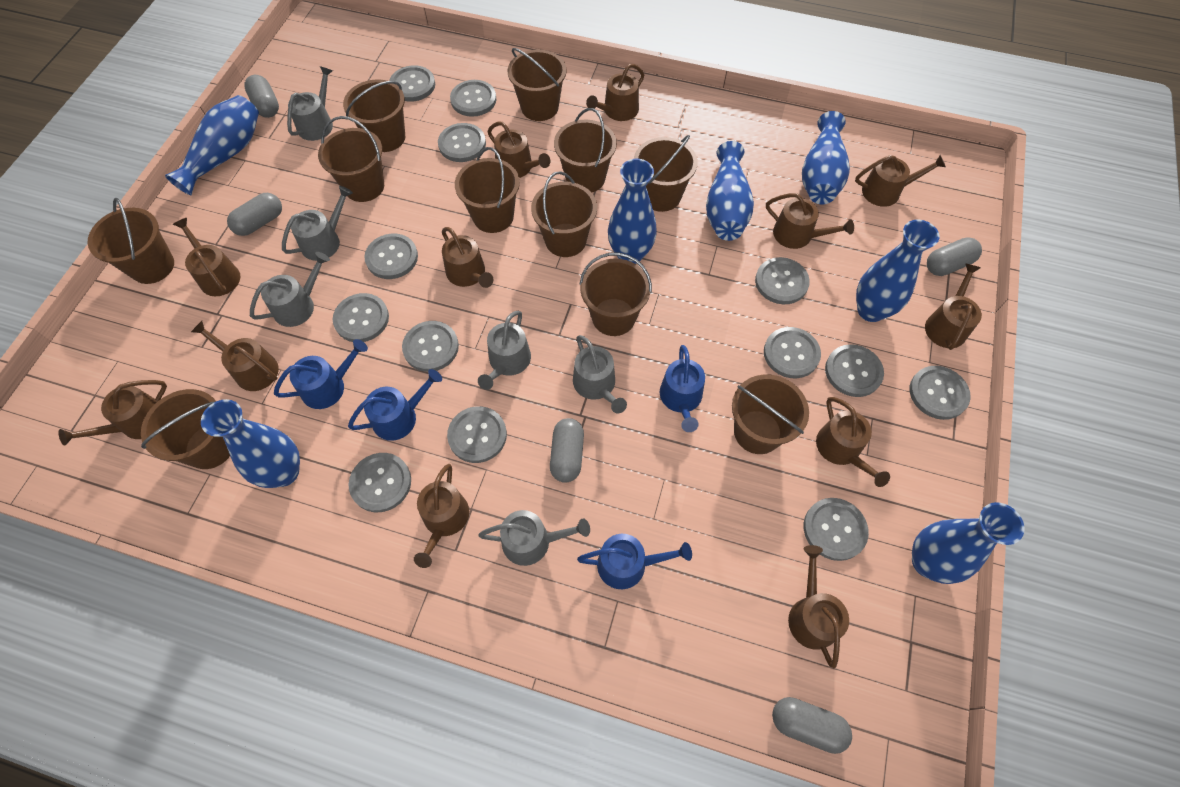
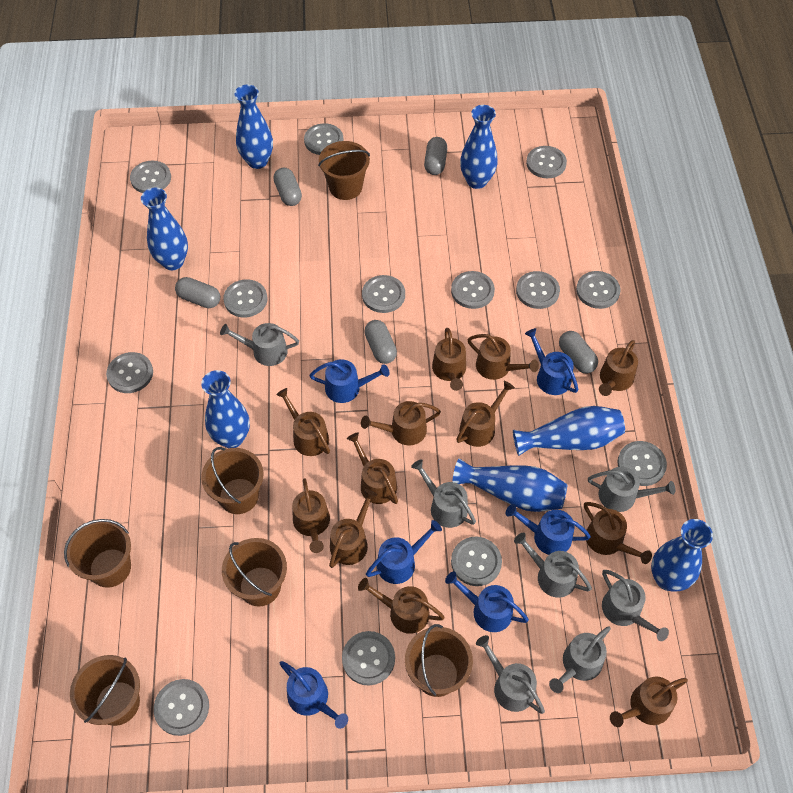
blue watering can: [274,339,368,409] [348,369,442,441] [577,534,692,589] [660,345,705,432] = 4 -> [279,661,348,729] [310,359,389,403] [366,520,442,584] [445,571,529,632] [506,504,591,555] [525,328,578,395] = 6
brown bucket: [88,198,174,284] [141,389,230,469] [318,116,384,202] [343,79,405,152] [455,147,520,233] [507,48,567,121] [531,171,597,257] [554,108,617,193] [579,252,652,336] [634,135,698,212] [732,374,809,454] = 11 -> [64,519,131,588] [70,655,140,726] [201,447,264,514] [222,538,287,606] [318,141,370,200] [405,624,473,697] = 6
grey watering can: [250,252,330,327] [282,186,353,261] [287,66,333,141] [478,311,531,390] [478,510,590,566] [573,335,627,413] = 6 -> [220,323,299,366] [411,459,476,528] [476,635,545,714] [514,533,592,598] [549,626,611,693] [588,467,675,512] [602,570,669,641] = 7

